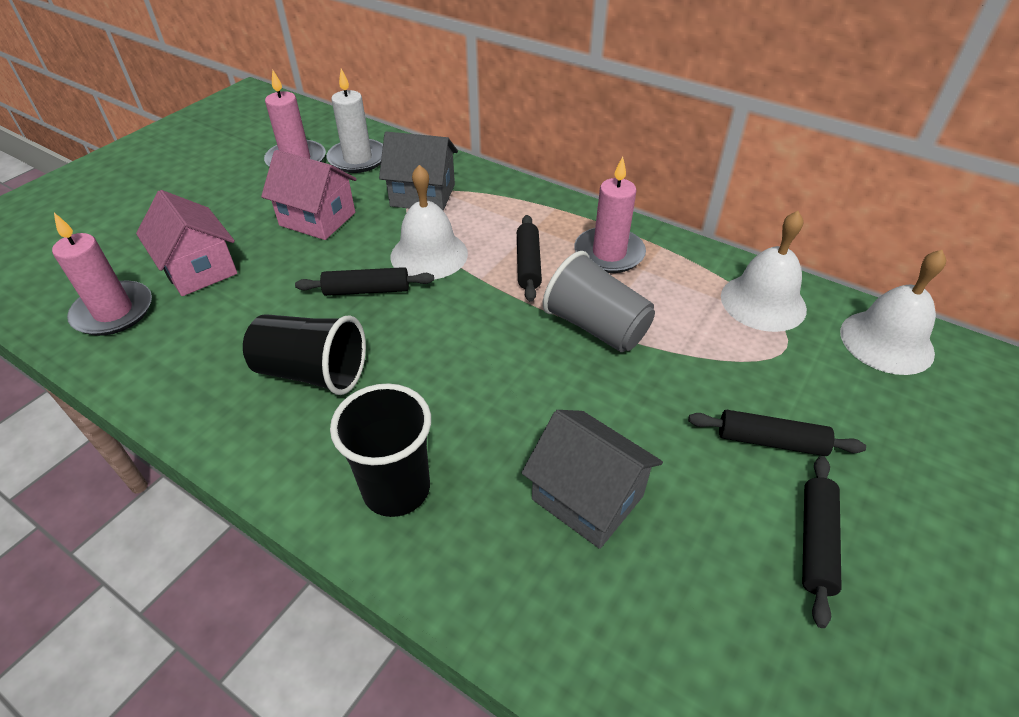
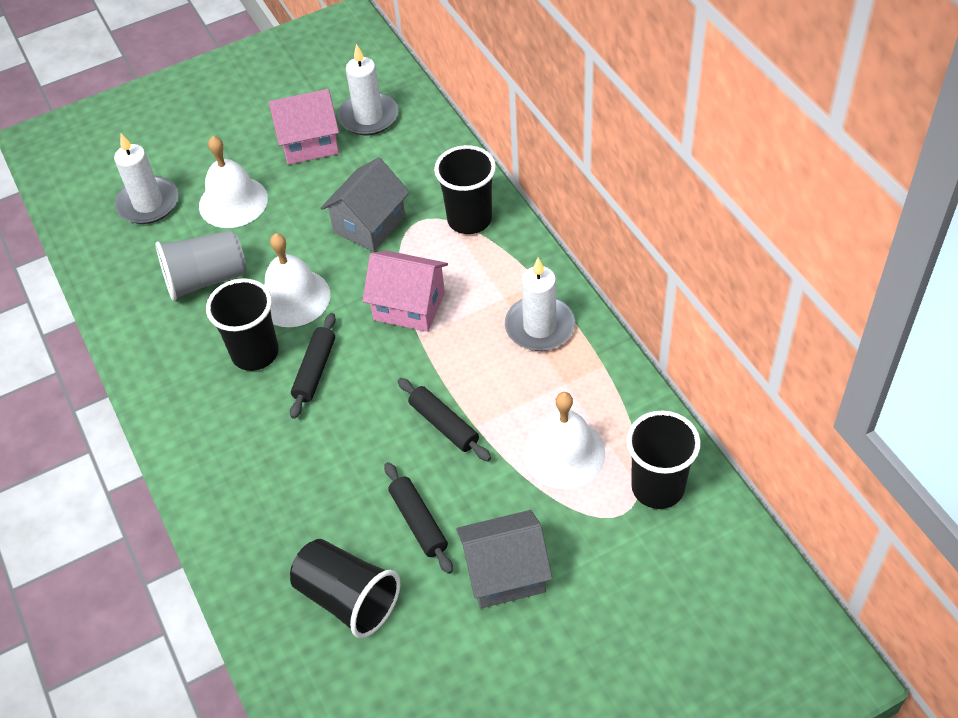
black cup: [243,314,366,395] [330,383,431,517] = 2 -> [206,278,279,371] [290,539,400,638] [434,145,496,234] [627,410,701,509] = 4
black rolling pin: [295,267,434,296] [517,215,542,302] [688,410,866,456] [802,456,842,628] = 4 -> [290,313,336,419] [384,462,453,574] [398,378,491,461] = 3
pink candle: [52,213,152,336] [264,69,326,167] [574,156,646,273] = 3 -> none = 0
white candle: [326,69,383,173] = 1 -> [114,133,178,224] [338,44,398,135] [505,258,575,351] = 3

